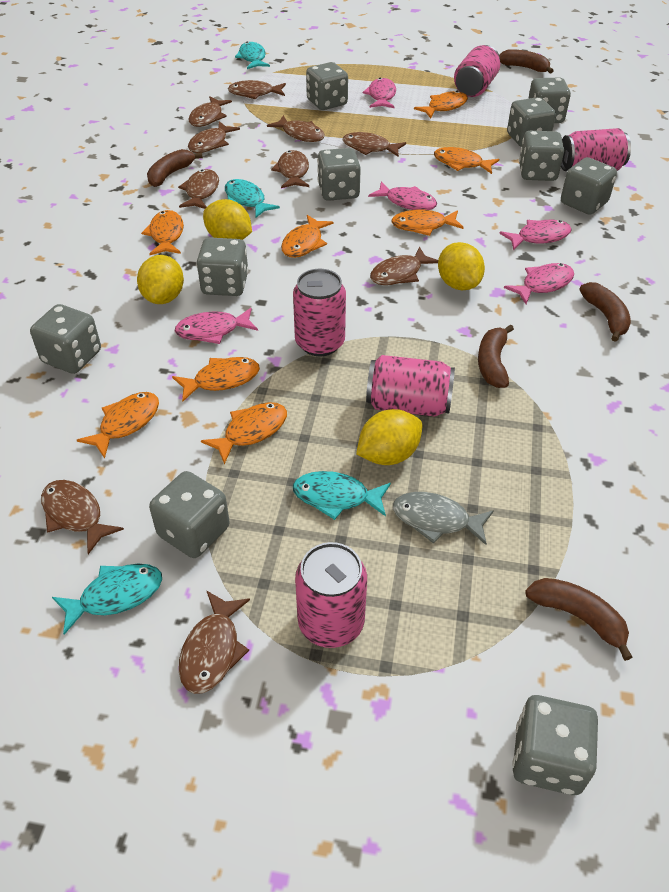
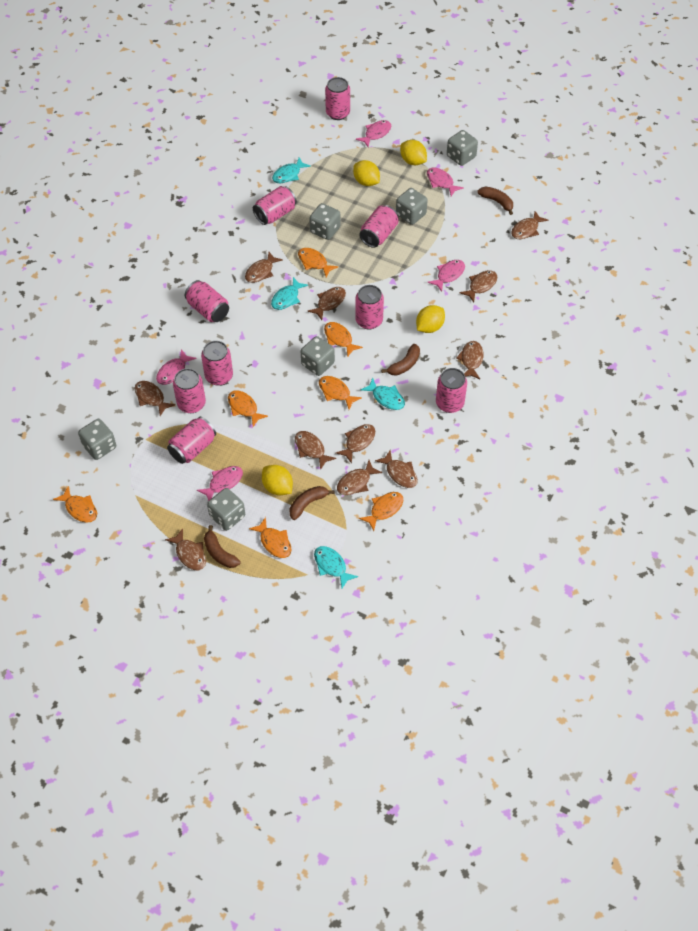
brown banana: [147,149,203,187] [478,324,514,388] [499,49,554,74] [525,578,632,661] [579,282,631,342] = 5 -> [204,525,240,568] [290,486,335,520] [381,344,420,376] [477,186,513,215] = 4
brown fish: [41,480,124,554] [178,169,219,209] [179,590,250,694] [188,121,240,153] [189,96,232,127] [228,80,286,99] [267,115,325,142] [271,150,309,188] [343,132,406,157] [370,246,438,285] = 10 -> [134,381,175,416] [165,528,206,570] [245,252,283,283] [295,431,336,470] [307,287,346,320] [336,424,375,464] [337,460,383,495] [375,451,418,488] [456,341,484,379] [460,270,497,302] [511,211,548,239] = 11
grey dice: [30,304,101,374] [149,471,230,558] [197,237,248,296] [306,62,348,110] [317,148,361,201] [507,97,556,147] [512,695,598,795] [519,131,564,181] [528,78,571,123] [561,157,617,215] = 10 -> [78,419,116,460] [207,488,245,531] [301,336,335,376] [309,203,340,240] [396,188,428,225] [447,130,478,166] = 6
grey fish: [393,492,494,545] = 1 -> none = 0
orange fish: [77,392,159,459] [141,210,184,255] [172,357,260,402] [201,402,287,464] [281,215,334,258] [391,209,464,236] [414,91,468,118] [434,147,499,174] = 8 -> [53,486,97,523] [228,390,268,427] [249,517,292,558] [298,248,338,277] [319,376,362,409] [324,322,363,357] [359,492,403,531] = 7
pink can: [293,268,346,356] [295,542,367,648] [366,355,455,416] [454,45,500,97] [561,128,631,171] = 5 -> [167,417,216,464] [173,368,206,413] [185,280,229,322] [201,341,233,386] [253,186,297,225] [325,77,350,120] [355,285,384,329] [359,205,399,248] [436,368,467,413] = 9

